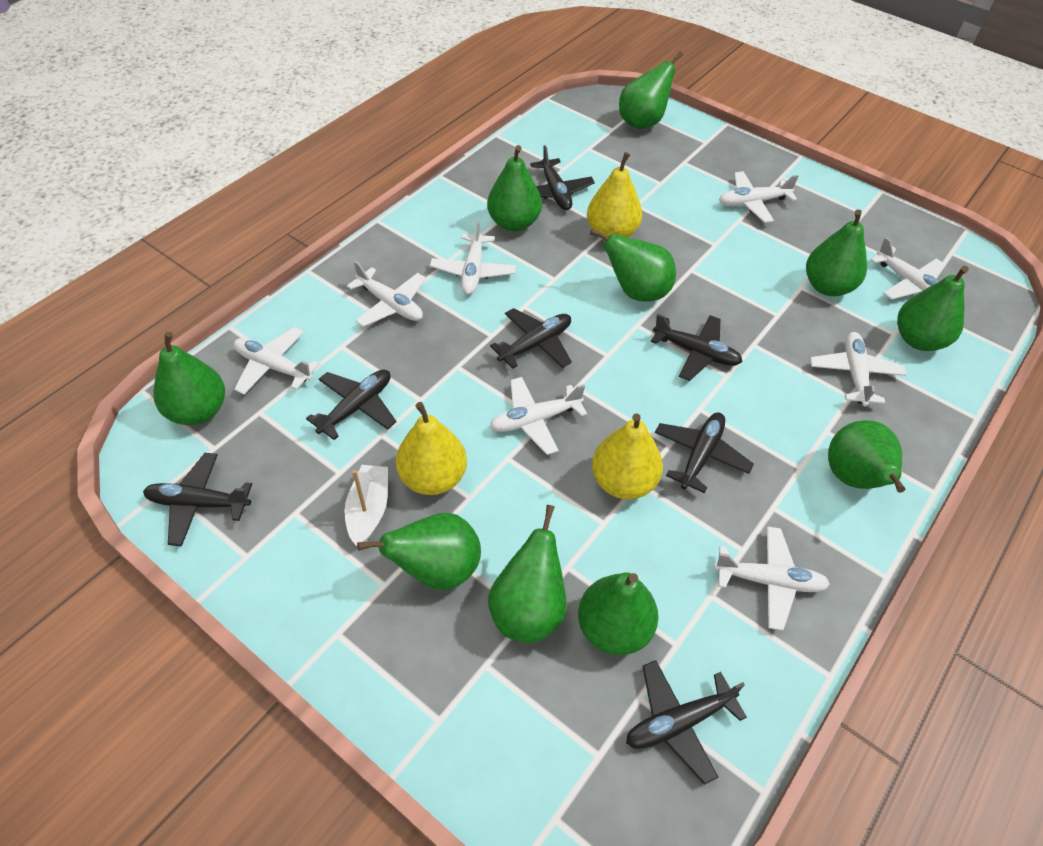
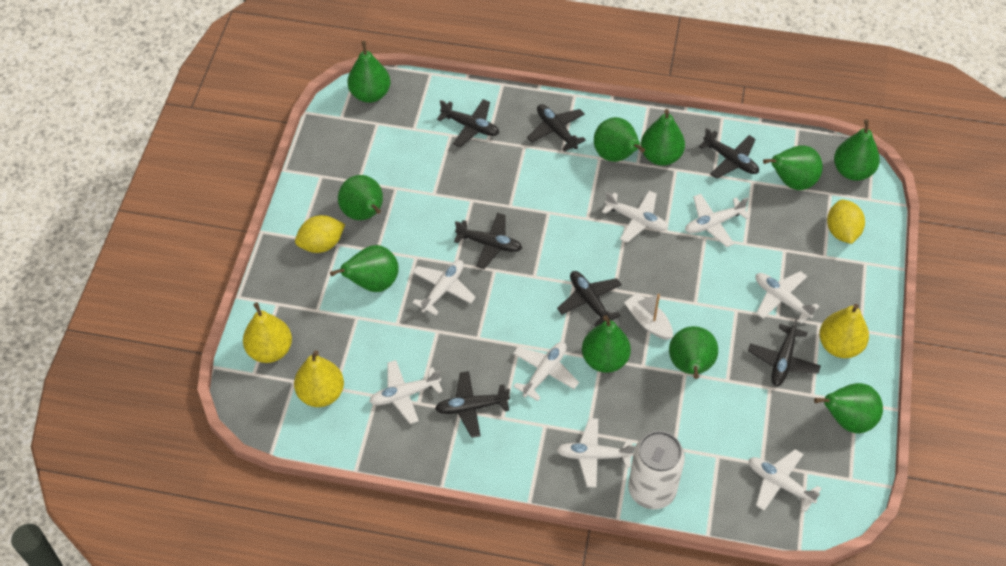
white can: none = 0 -> [628,431,685,509] = 1
yellow lemon: none = 0 -> [295,215,345,253] [827,200,865,244] = 2

